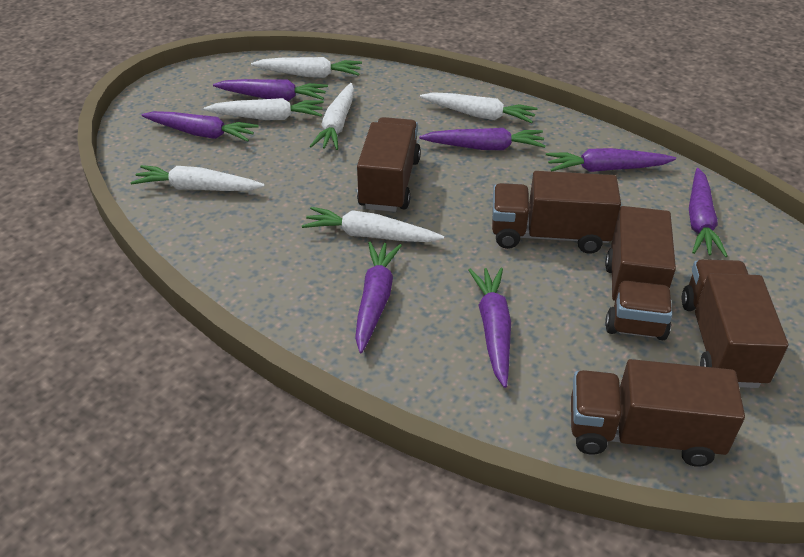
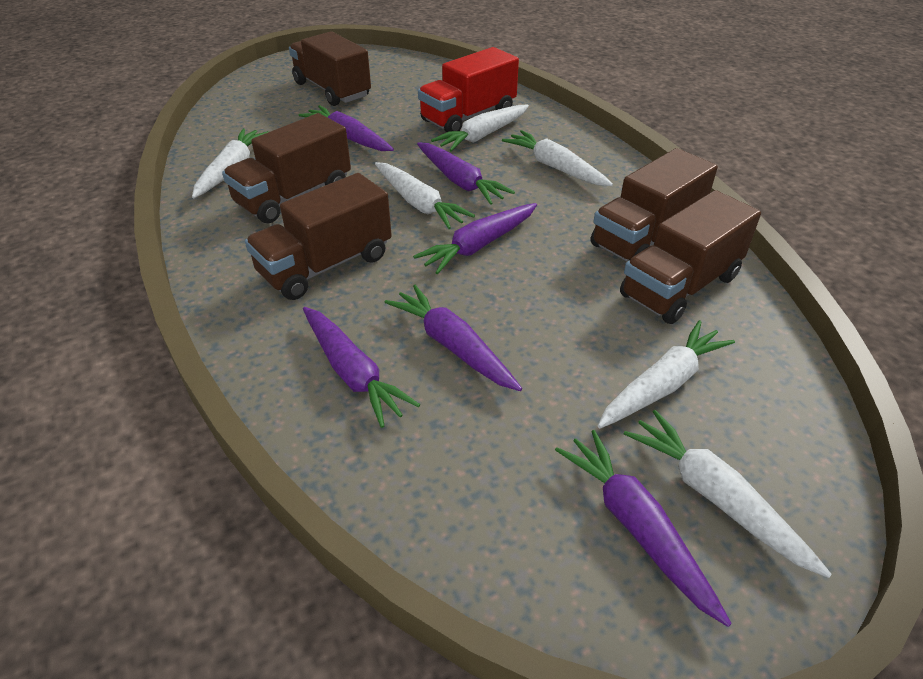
purple carrot: [142,111,259,142] [213,79,328,101] [355,242,402,353] [419,128,546,150] [468,268,511,388] [546,148,676,172] [689,168,727,257] = 7 -> [299,105,394,151] [303,307,420,428] [385,285,522,391] [413,203,537,274] [417,142,515,205] [555,430,732,627] = 6
red truck: none = 0 -> [418,47,519,133] = 1

